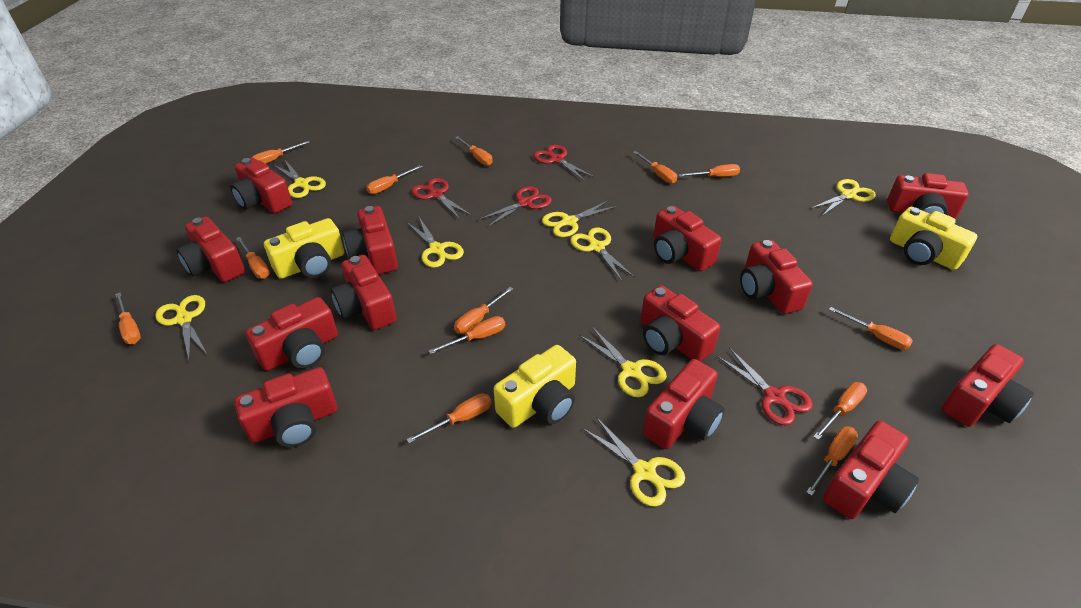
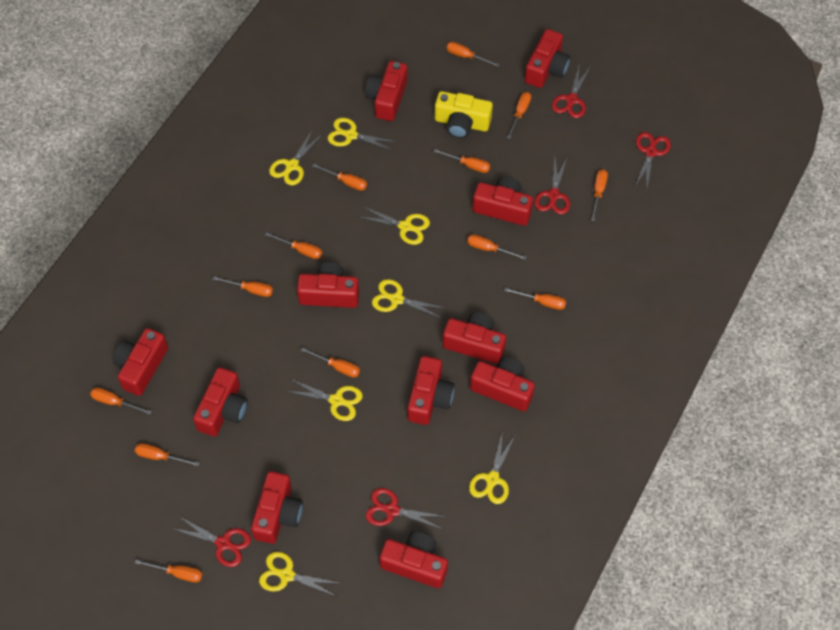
red camera: [177,216,245,282] [230,158,292,213] [234,367,337,447] [245,297,338,371] [331,255,397,330] [343,206,398,275] [641,285,720,362] [643,359,725,449] [654,206,721,271] [740,240,813,314] [823,421,919,519] [887,173,969,219] [942,344,1034,427] = 13 -> [113,328,168,396] [193,367,248,436] [251,471,303,544] [297,262,359,308] [365,61,408,121] [379,531,448,588] [407,356,455,425] [443,312,506,364] [470,357,535,411] [473,177,533,226] [525,29,570,88] = 11
red scissors: [411,178,472,219] [479,186,552,227] [533,145,595,181] [717,348,813,425] = 4 -> [171,516,251,567] [365,488,447,529] [534,157,570,215] [552,66,591,118] [635,132,671,187] = 5
yellow camera: [264,218,344,279] [494,345,576,428] [890,207,977,270] = 3 -> [435,91,493,139] = 1
yellow scissors: [155,295,207,359] [274,159,326,198] [406,217,464,268] [542,200,617,237] [570,227,635,281] [579,327,667,397] [582,417,685,507] [810,179,876,216] = 8 -> [259,552,342,597] [269,129,322,186] [287,379,363,421] [328,118,397,151] [359,206,430,245] [372,279,445,318] [469,431,516,504] = 7

